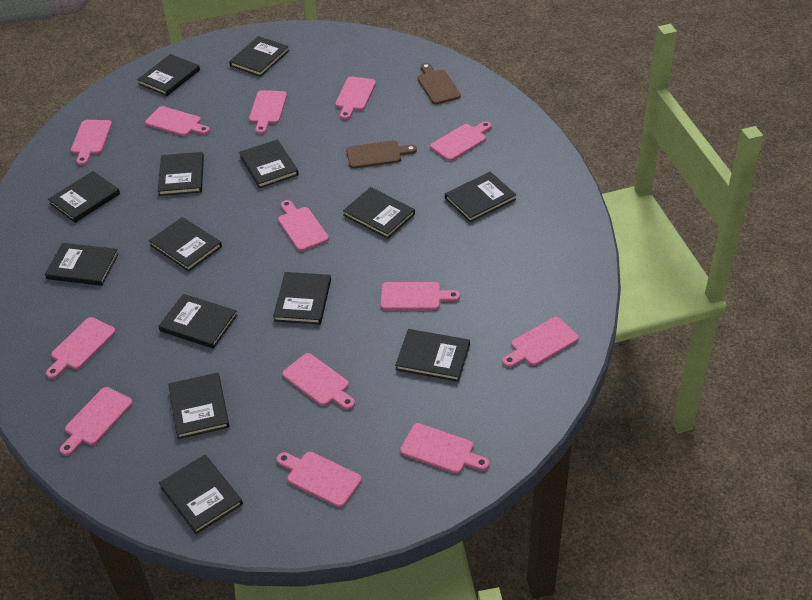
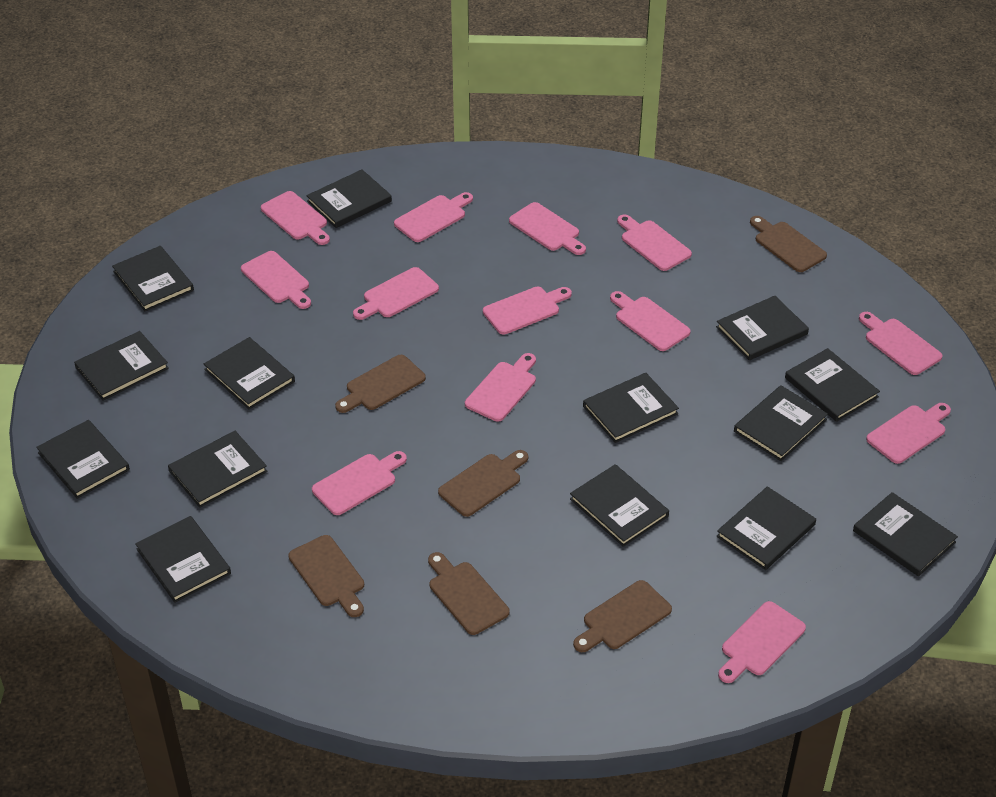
brown cutting board: [346,140,417,169] [417,63,461,104] = 2 -> [288,535,364,617] [335,355,426,413] [428,552,510,635] [438,450,528,517] [573,580,672,652] [750,216,827,272] = 6

